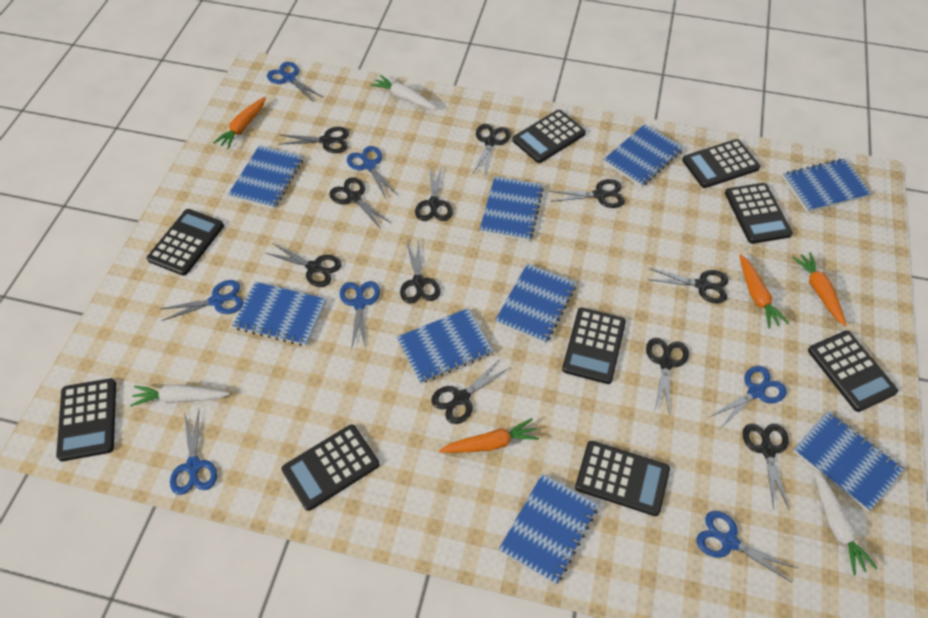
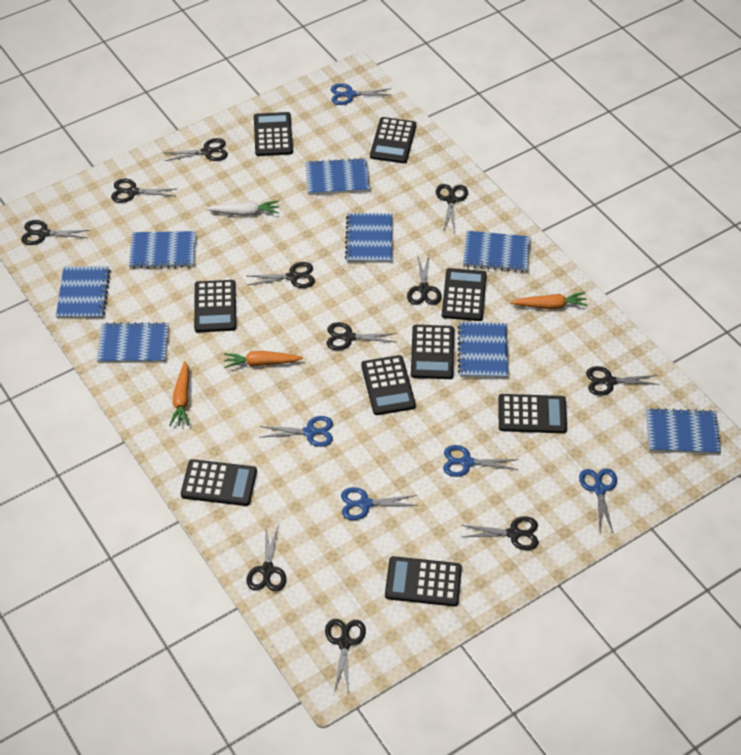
blue notebook: [228,145,303,209] [232,282,326,346] [397,308,493,384] [480,176,544,241] [495,263,576,343] [499,473,599,584] [603,124,683,187] [783,159,871,212] [793,411,904,512] = 9 -> [56,266,111,319] [97,322,169,363] [129,231,196,269] [305,158,370,195] [345,213,392,263] [458,322,508,378] [463,231,530,272] [646,408,721,454] = 8
blue scissors: [161,280,244,321] [170,410,217,495] [267,62,322,102] [340,281,380,350] [347,146,397,198] [696,511,796,583] [710,366,786,427] = 7 -> [260,416,333,447] [331,83,390,105] [341,487,418,520] [443,445,518,477] [579,468,617,532] = 5
orange carrot: [213,97,266,149] [439,418,539,453] [739,254,789,329] [792,252,846,326] = 4 -> [169,361,189,426] [224,351,303,368] [510,292,588,309] = 3
white carrot: [130,384,230,406] [370,75,437,109] [814,471,878,575] = 3 -> [206,201,279,216] = 1

